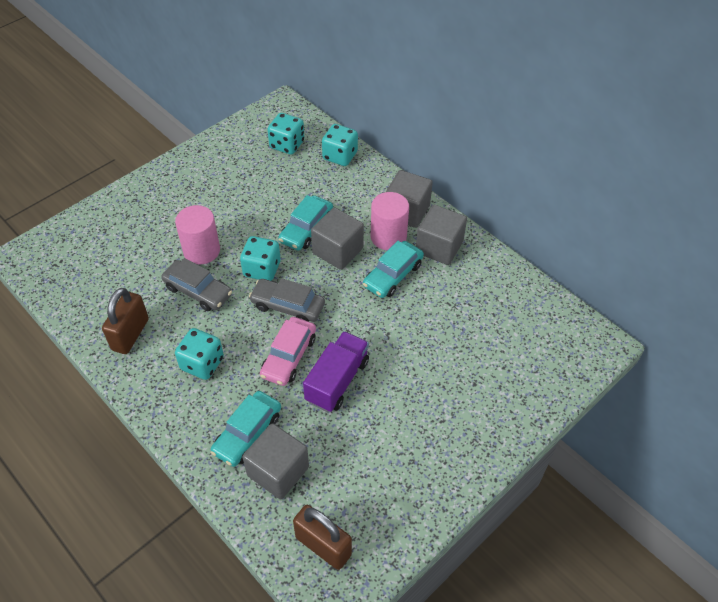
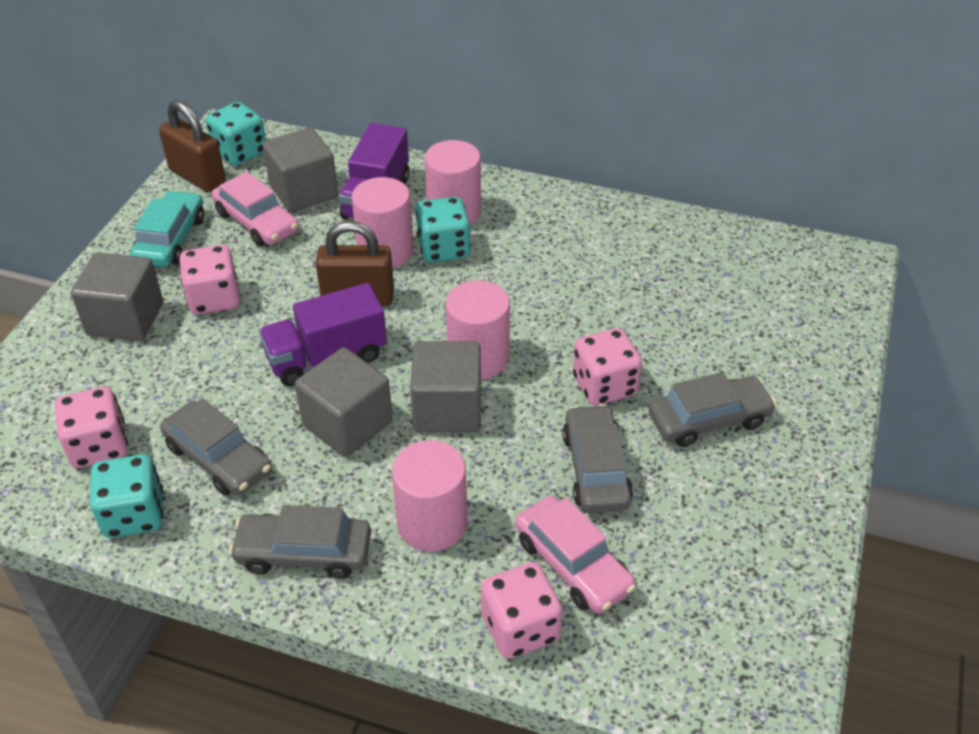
grey car: [161,258,232,311] [249,278,325,322] = 2 -> [160,398,272,496] [229,505,371,579] [562,404,633,513] [649,372,776,447] = 4
pink car: [260,317,316,386] = 1 -> [211,172,299,246] [515,496,636,614] = 2
pink cylinder: [175,205,220,264] [371,192,409,250] = 2 -> [352,177,413,268] [392,440,467,551] [425,140,481,225] [446,280,510,380] = 4
pink dice: none = 0 -> [55,387,128,468] [179,245,240,315] [481,562,563,659] [573,328,642,406] = 4
purple truck: [303,331,369,412] = 1 -> [259,283,387,386] [339,123,409,219] = 2
turquoise car: [211,391,281,467] [278,195,333,250] [363,241,424,298] = 3 -> [130,190,204,267] = 1
turquoise dice: [175,328,224,380] [240,236,281,281] [267,113,305,155] [322,124,358,166] = 4 -> [90,454,163,538] [206,102,266,166] [415,197,471,263] = 3

